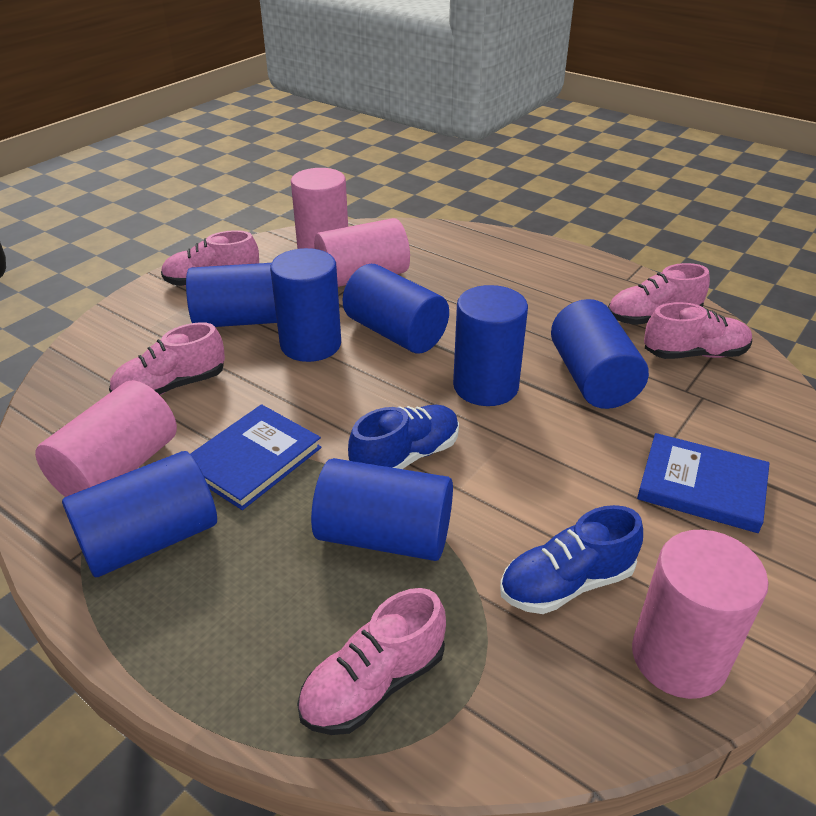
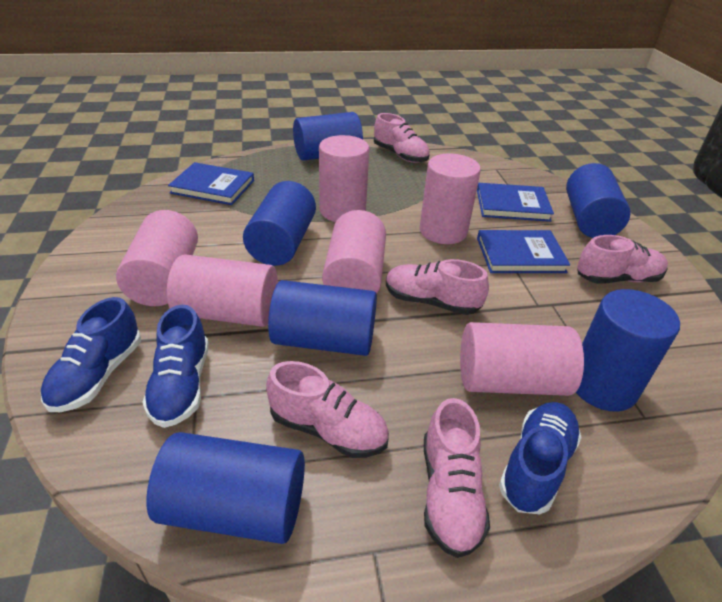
blue book: [190,404,322,510] [637,433,770,533] = 2 -> [168,162,254,205] [477,183,554,222] [477,230,570,273] = 3
blue cylinder: [62,451,217,577] [186,263,277,327] [270,248,341,362] [311,458,453,561] [343,264,449,353] [453,285,528,406] [551,299,649,409] = 7 -> [146,432,305,544] [243,181,316,266] [268,280,377,356] [293,112,363,161] [566,163,631,238] [576,289,680,412] = 6
blue shoe: [348,405,459,469] [500,505,643,614] = 2 -> [41,297,141,412] [142,305,209,428] [499,402,582,514] = 3
pink cylinder: [35,380,177,497] [291,168,348,249] [314,218,410,287] [632,530,768,699] = 4 -> [116,210,198,306] [167,254,278,327] [319,135,369,222] [322,210,386,294] [420,154,481,244] [460,322,584,396] = 6

